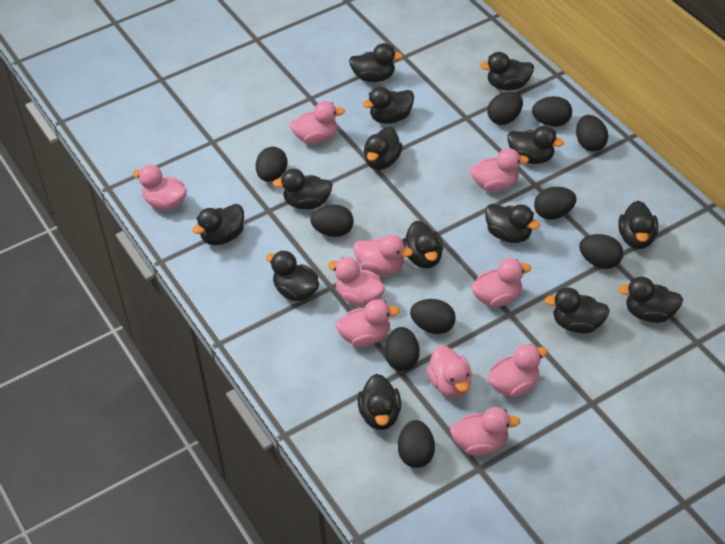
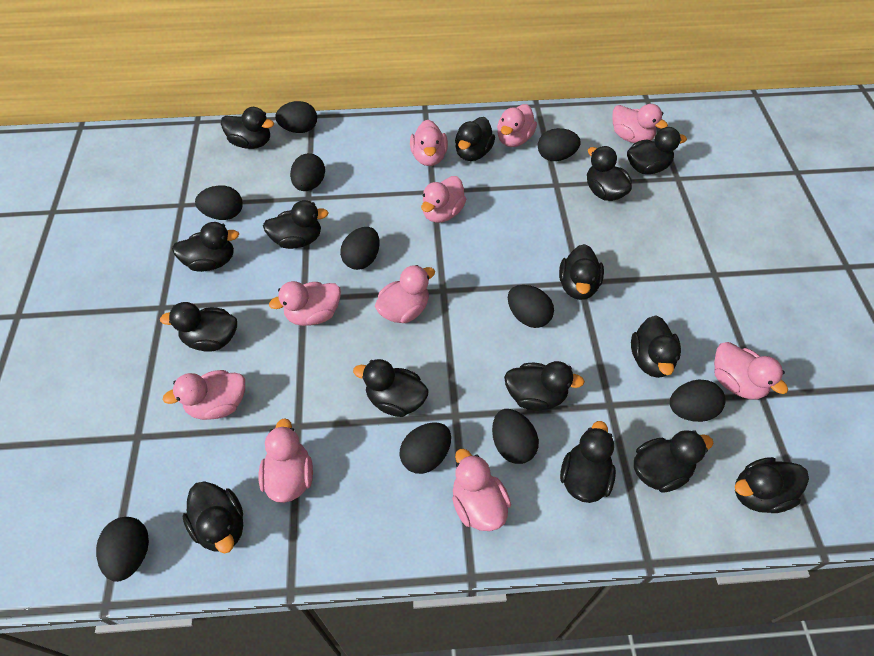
black duck: [192,204,244,245] [266,251,319,301] [273,169,333,210] [349,43,403,82] [358,374,401,430] [362,87,414,124] [364,126,403,170] [403,221,443,268] [480,52,534,90] [485,204,540,243] [507,126,564,164] [545,287,610,334] [618,201,658,249] [618,277,683,323] = 14 -> [160,302,237,352] [172,222,239,272] [183,481,243,554] [221,107,274,149] [263,200,329,249] [353,359,429,417] [455,117,495,161] [504,361,585,410] [559,244,604,300] [560,421,616,503] [587,146,632,201] [627,127,687,174] [631,315,681,378] [634,430,713,493] [735,457,809,513] = 15

